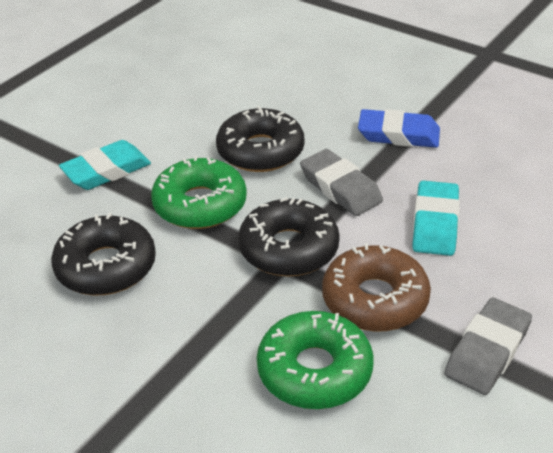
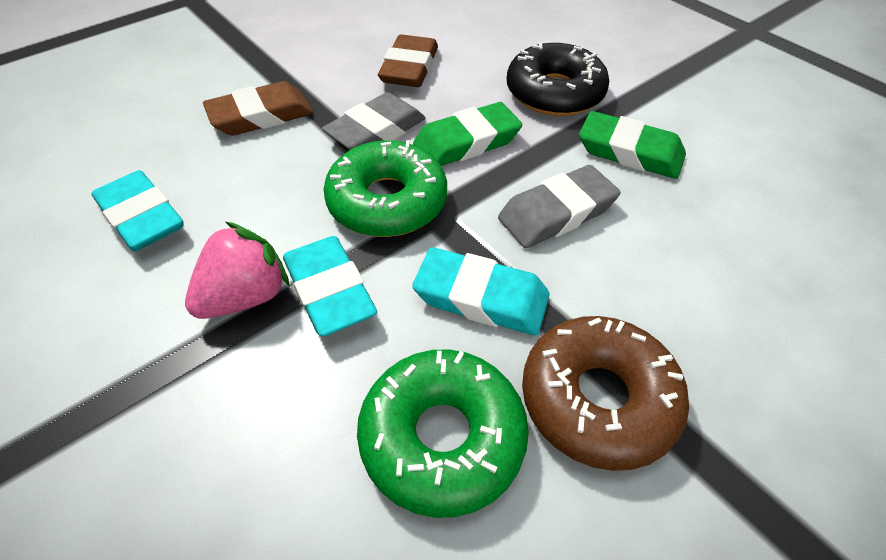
black donut: [51,213,156,295] [216,106,305,172] [238,197,340,276] = 3 -> [507,43,609,116] = 1
blue eraser: [358,109,440,148] = 1 -> none = 0
brown eraser: none = 0 -> [203,81,313,136] [378,34,438,87] = 2
green eraser: none = 0 -> [413,102,522,166] [579,111,686,179] = 2
pink strawberry: none = 0 -> [185,222,289,319] = 1
turquoise eraser: [59,140,151,190] [412,181,460,256] = 2 -> [92,170,183,251] [283,236,377,337] [412,247,550,335] = 3

